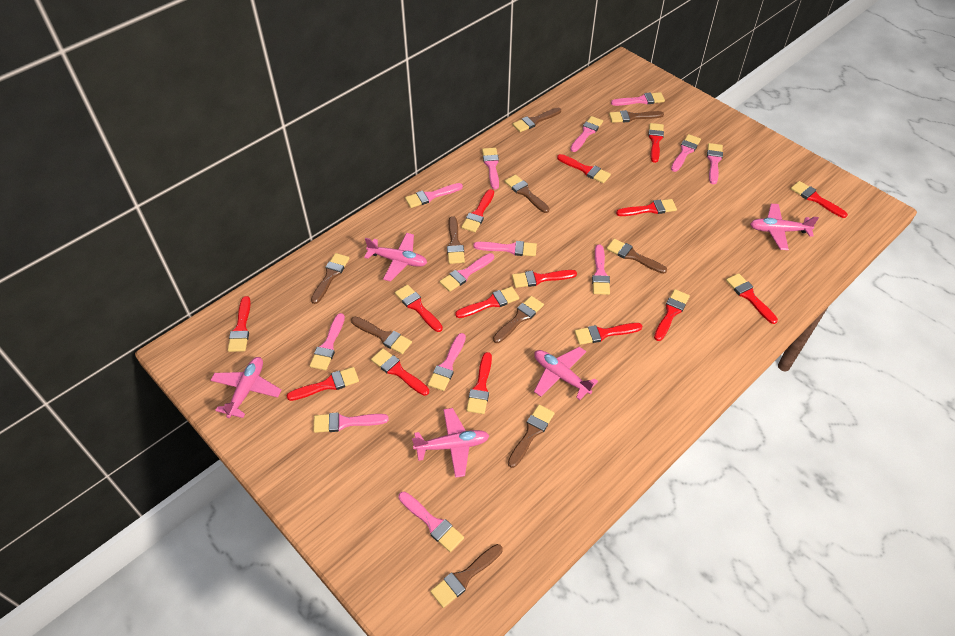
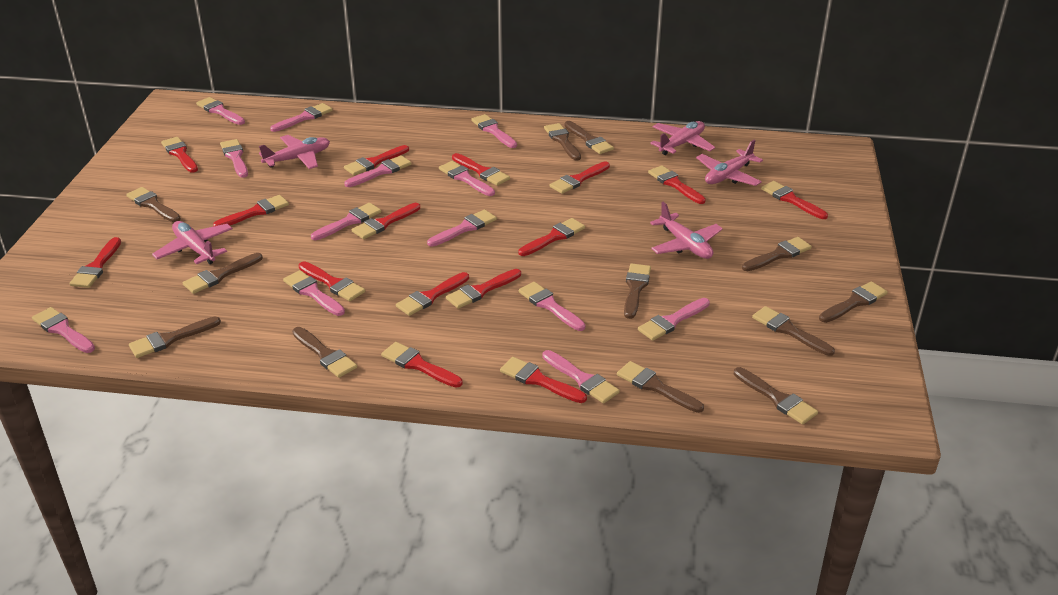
brown brush: [311,253,350,304] [351,317,412,354] [430,544,503,608] [447,216,465,264] [493,296,544,343] [504,175,550,213] [508,405,555,468] [513,108,561,132] [606,239,667,274] [609,110,664,123] = 10 -> [126,187,181,222] [129,317,221,358] [183,253,263,294] [292,327,357,378] [544,123,581,161] [564,121,614,154] [617,361,704,413] [624,263,651,319] [734,367,818,425] [742,237,812,271] [752,306,835,356] [819,281,888,323] = 12

